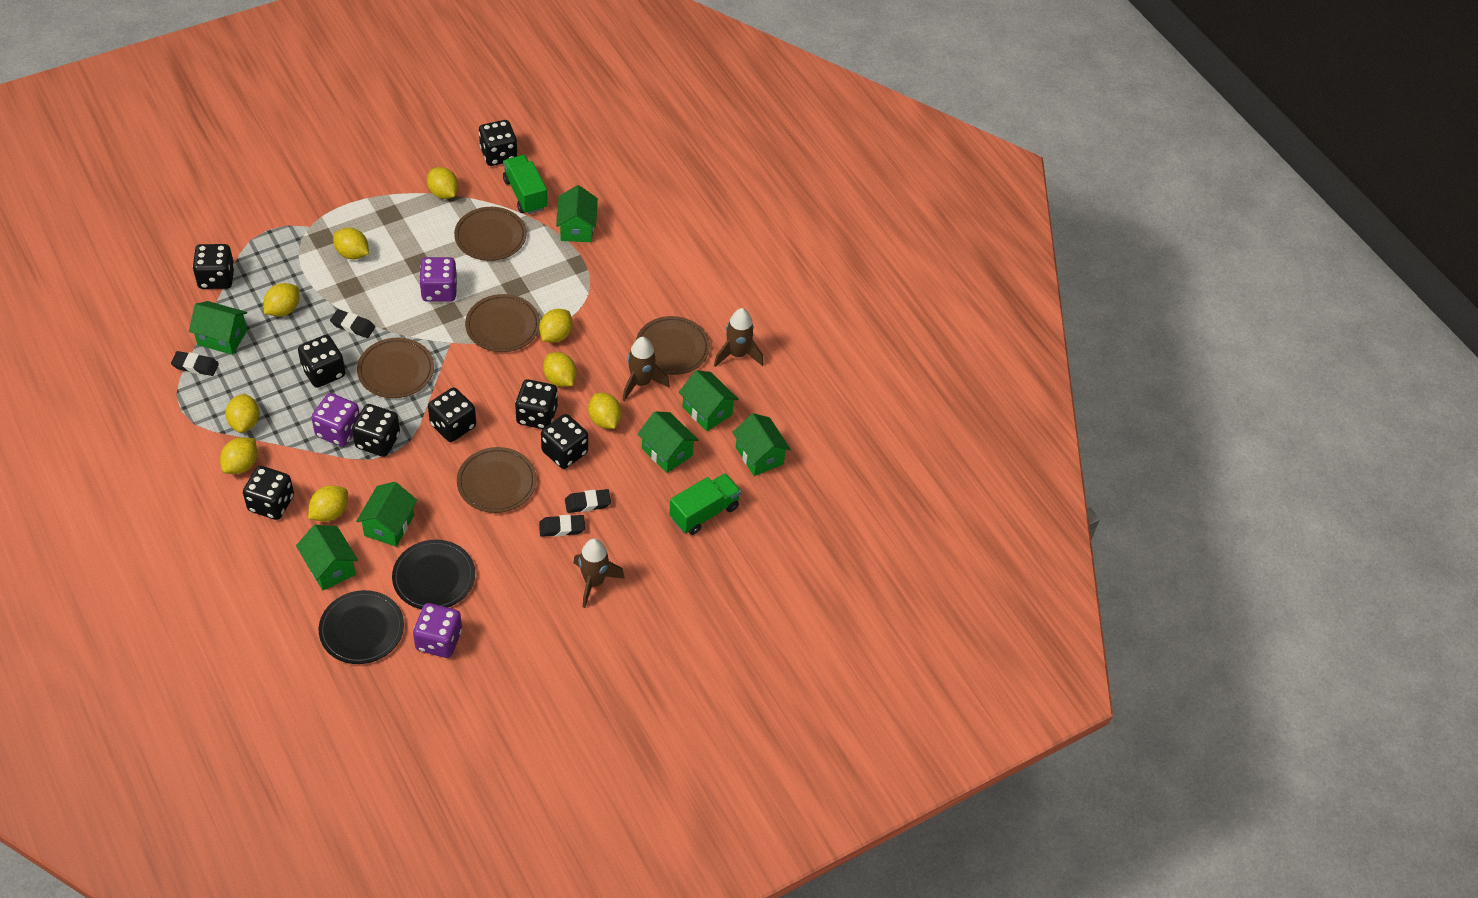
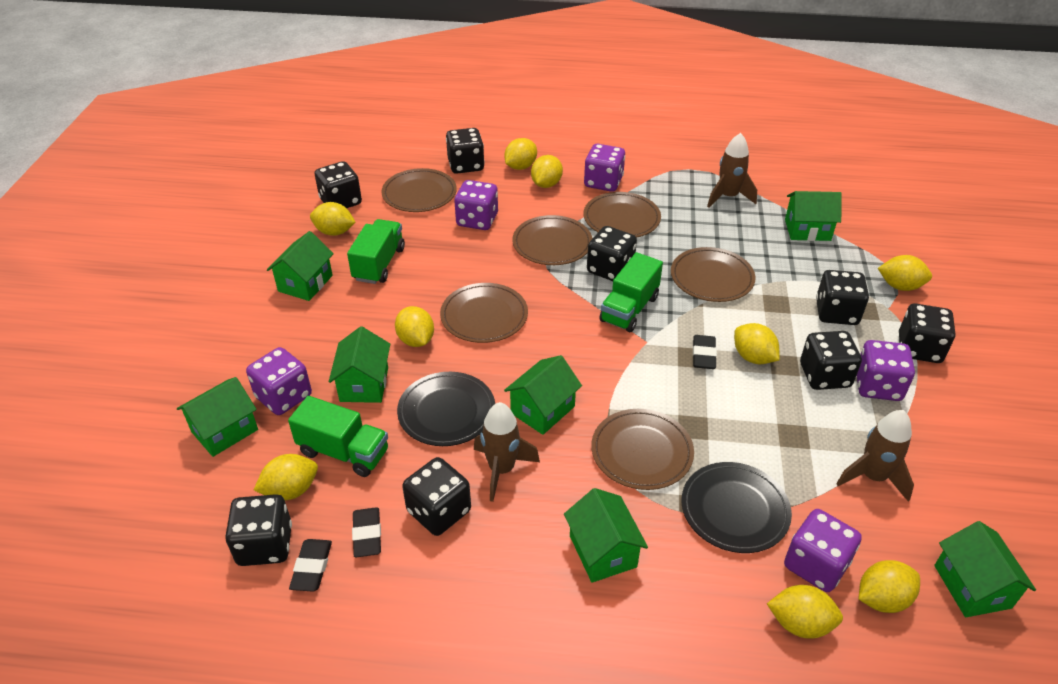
black eraser: [171,351,219,376] [330,309,375,338] [539,515,585,537] [565,489,611,513] = 4 -> [289,539,332,592] [352,507,381,557] [693,335,717,369] = 3
brown plate: [357,338,434,398] [454,207,527,261] [457,447,536,513] [465,294,540,352] [636,316,710,375] = 5 -> [381,168,457,212] [440,283,528,343] [512,215,592,265] [583,192,661,238] [591,409,694,490] [671,247,756,302] = 6
green truck: [503,155,547,214] [669,473,741,535] = 2 -> [288,396,388,477] [347,219,405,284] [599,252,663,332] = 3
purple dice: [311,393,360,447] [413,603,462,658] [419,257,457,302] = 3 -> [246,347,312,415] [454,180,498,230] [584,144,625,192] [784,509,862,592] [857,340,915,401] = 5

